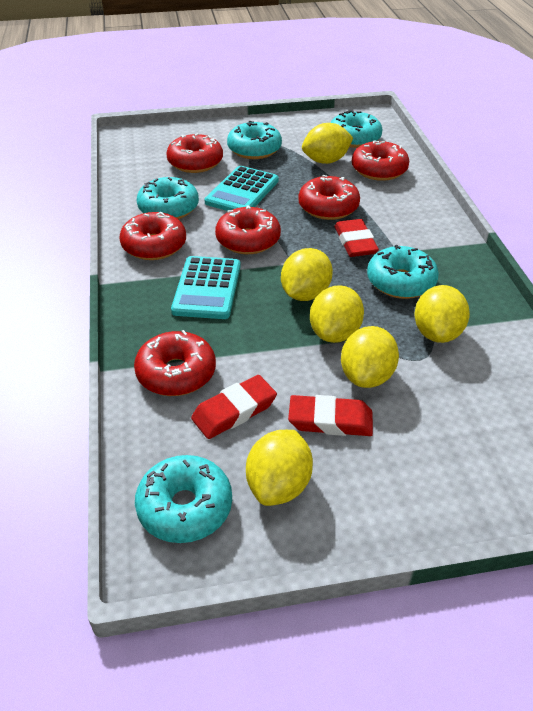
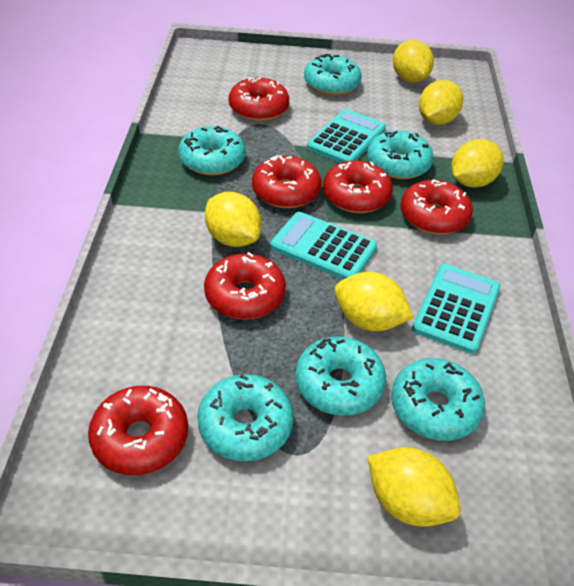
red eraser: [191,375,277,439] [288,395,373,436] [335,219,379,257] = 3 -> none = 0
turquoise calculator: [171,256,241,319] [204,166,279,211] = 2 -> [270,212,377,280] [307,109,386,163] [412,264,501,354] = 3
turquoise donut: [135,455,232,543] [137,177,199,219] [227,121,282,159] [330,110,382,148] [367,245,439,299] = 5 -> [178,126,246,176] [197,374,294,461] [295,336,386,416] [304,54,362,96] [367,130,434,179] [391,358,485,441] = 6

